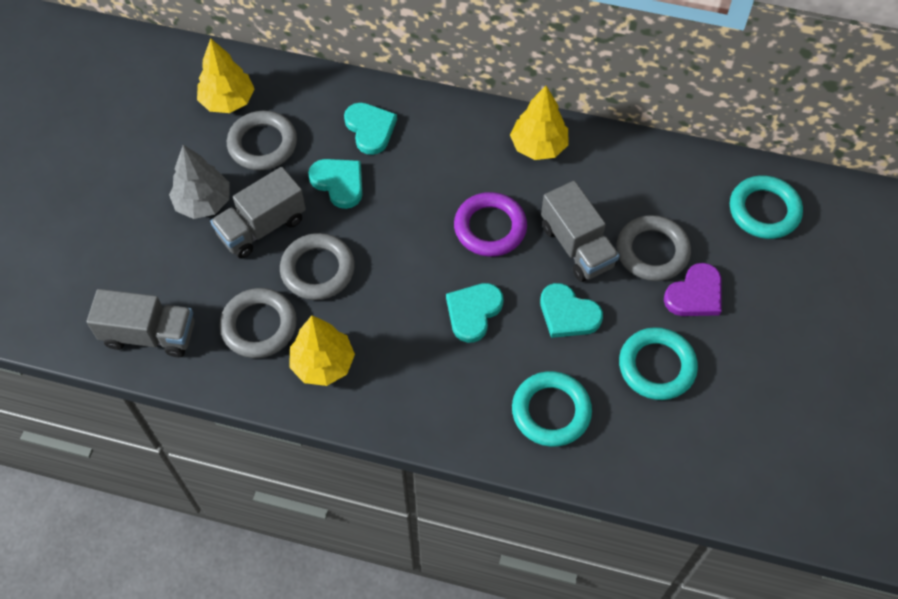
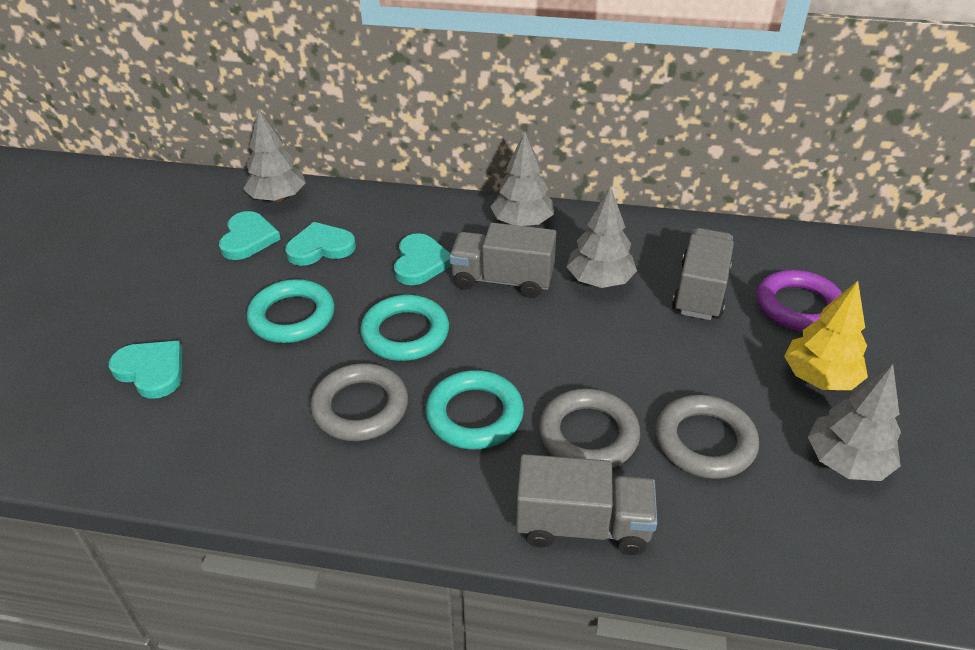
grey ring: [219,288,297,358] [227,111,297,170] [280,233,355,300] [617,215,691,281] = 4 -> [311,363,408,441] [539,389,640,468] [656,395,759,479] = 3
grey tree: [169,145,230,219] = 1 -> [243,109,306,202] [490,132,554,226] [566,186,637,288] [808,364,901,481] = 4
purple heart: [664,263,722,316] = 1 -> none = 0
yellow tree: [197,38,254,113] [289,316,355,386] [510,86,569,160] = 3 -> [784,281,868,390] = 1

